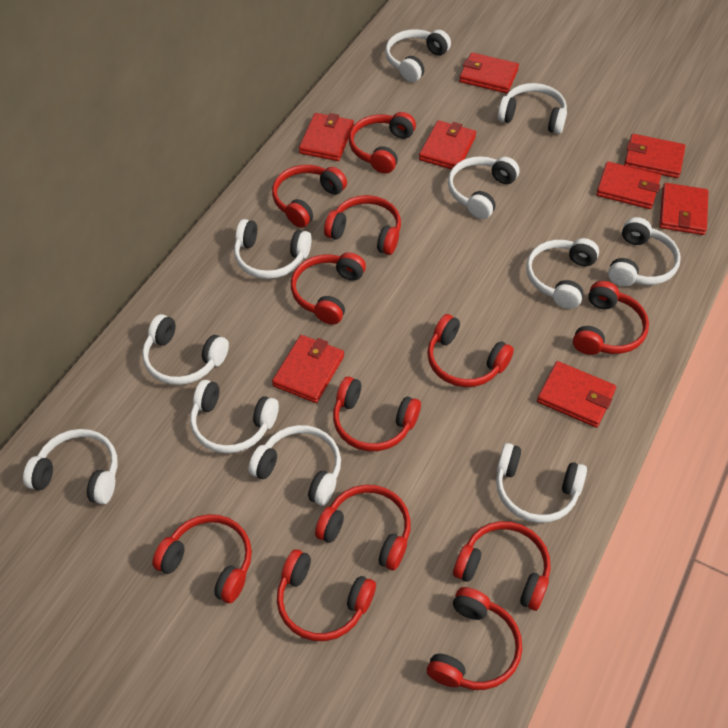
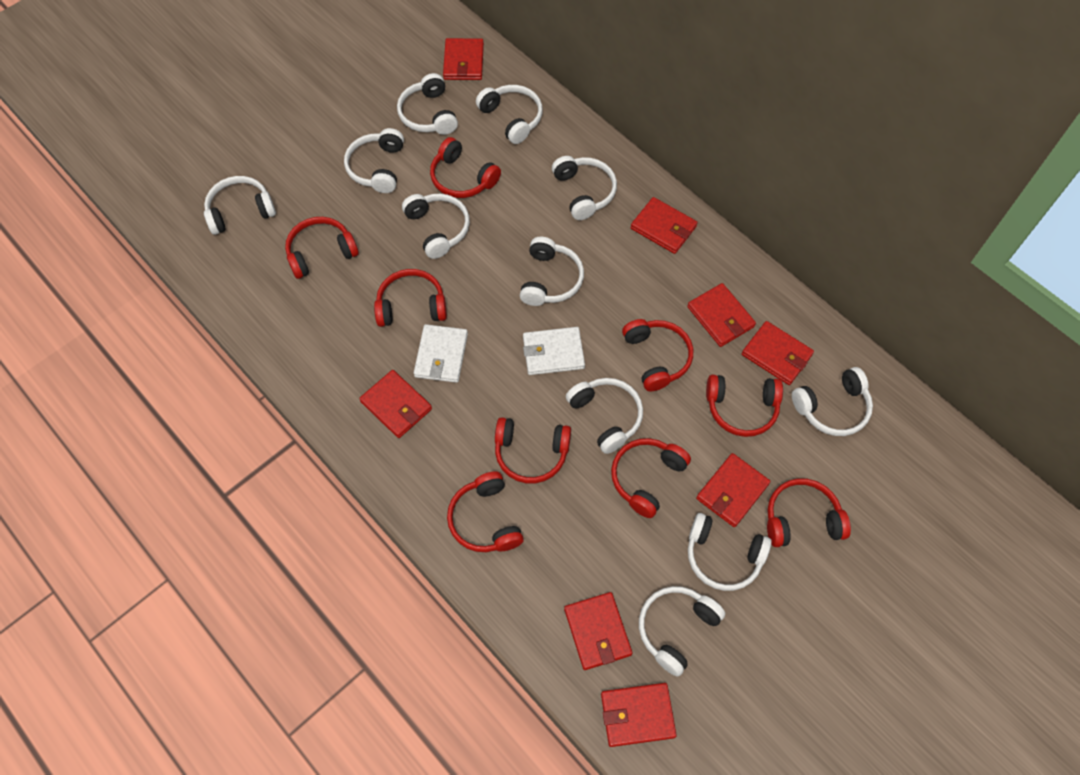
red headphones: [152,514,252,603] [272,165,347,228] [277,549,376,641] [291,252,366,325] [315,485,411,570] [324,195,401,255] [333,377,421,451] [349,112,416,174] [427,314,514,387] [427,587,522,690] [453,521,551,611] [573,281,649,355] = 12 -> [285,217,359,279] [374,269,447,327] [430,137,501,198] [447,471,524,552] [495,417,571,483] [611,438,691,518] [622,319,693,391] [706,375,783,437] [767,478,851,547] = 9
white wallet: none = 0 -> [414,324,468,383] [523,327,585,375] = 2

